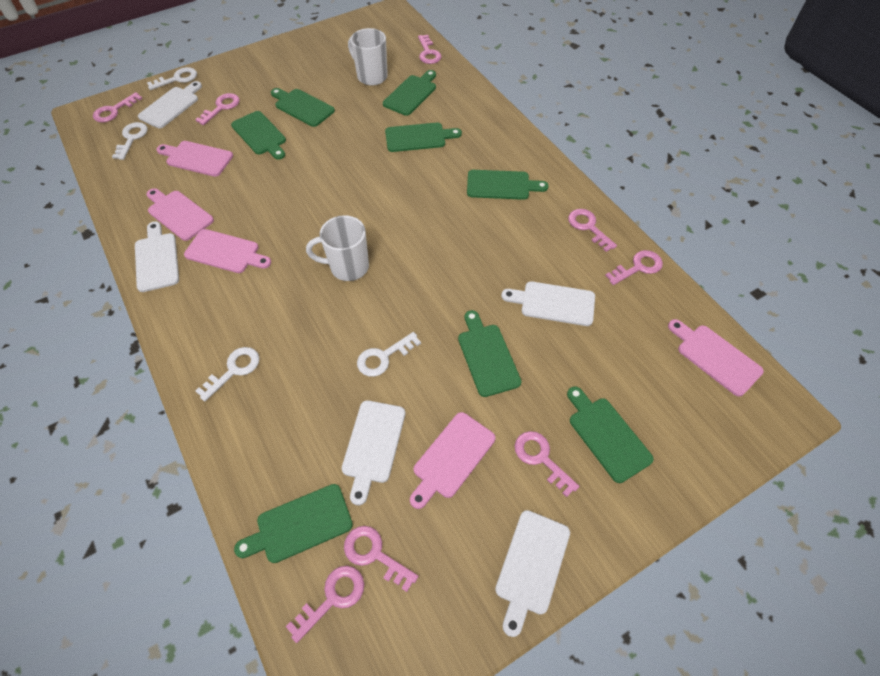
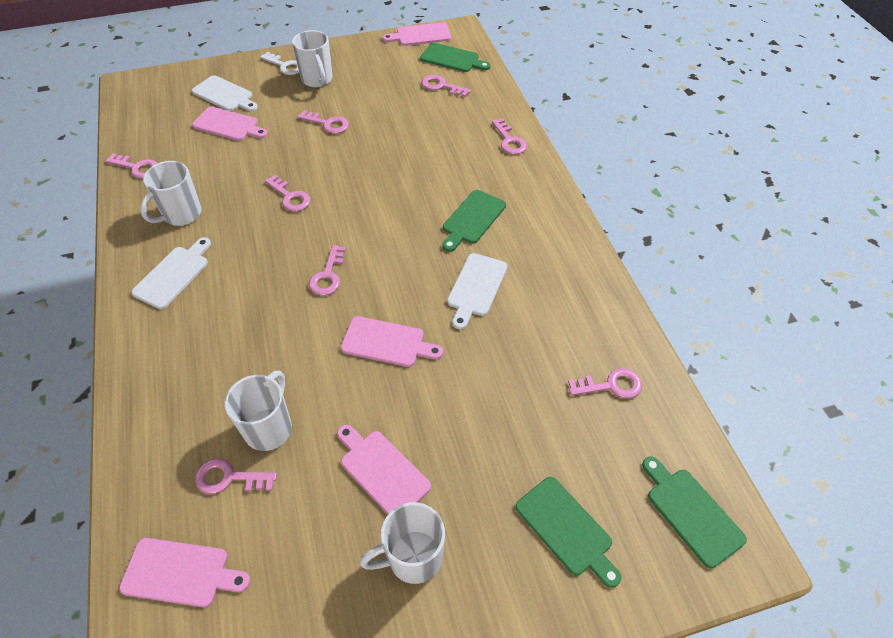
green cutting board: [231,111,286,160] [234,484,353,563] [271,88,335,127] [383,70,436,116] [385,123,462,152] [458,310,522,397] [467,170,549,200] [567,387,654,483] = 8 -> [420,43,490,72] [442,190,506,252] [516,477,621,588] [642,456,747,568] = 4
white cutting board: [135,221,179,292] [138,81,202,128] [342,400,405,505] [495,510,570,637] [501,281,595,326] = 5 -> [131,237,211,309] [192,75,258,111] [447,253,508,329] = 3
white key: [112,122,148,160] [147,67,197,90] [195,347,259,401] [357,332,421,377] = 4 -> [260,52,299,75] = 1
white mug: [306,215,369,281] [348,28,388,86] = 2 -> [140,161,201,226] [225,370,292,451] [292,30,332,87] [360,502,445,584] = 4

